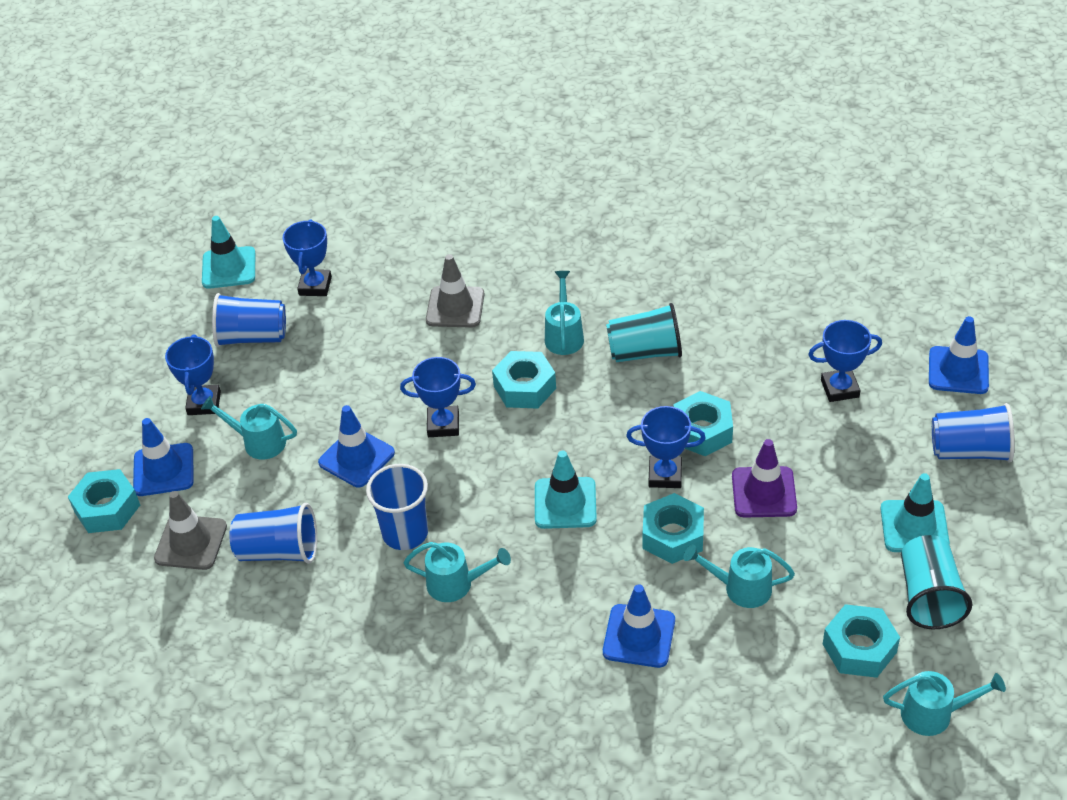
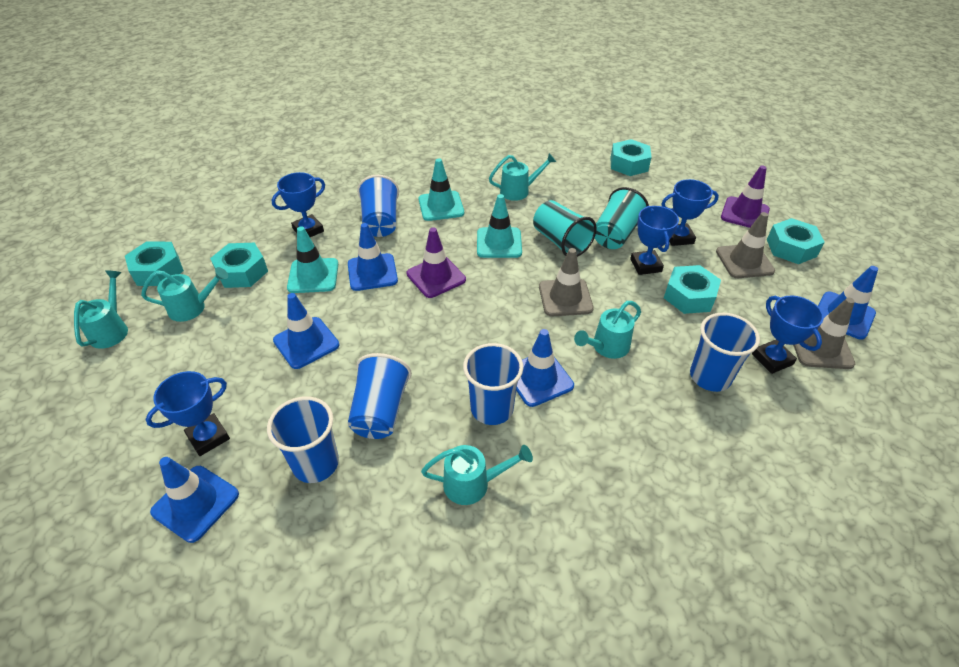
blue cup: [212,293,286,347] [229,503,317,564] [366,464,428,550] [932,403,1015,462] = 4 -> [267,396,339,483] [348,353,412,439] [357,175,399,237] [463,343,523,425] [690,313,760,392] = 5
blue traffic cone: [133,418,194,496] [318,405,395,487] [603,584,675,668] [929,316,989,394] = 4 -> [150,457,239,543] [273,293,339,369] [348,223,398,291] [516,329,574,407] [818,266,878,340] = 5
grey traffic cone: [154,491,227,570] [426,254,485,328] = 2 -> [539,248,594,317] [716,212,775,278] [793,298,855,369] = 3
purple traffic cone: [732,439,797,518] = 1 -> [407,227,466,298] [721,165,770,228] = 2

